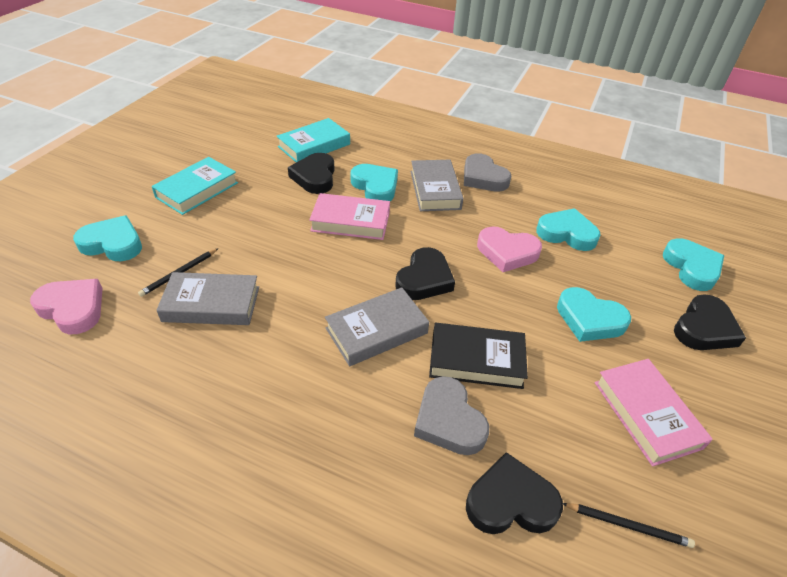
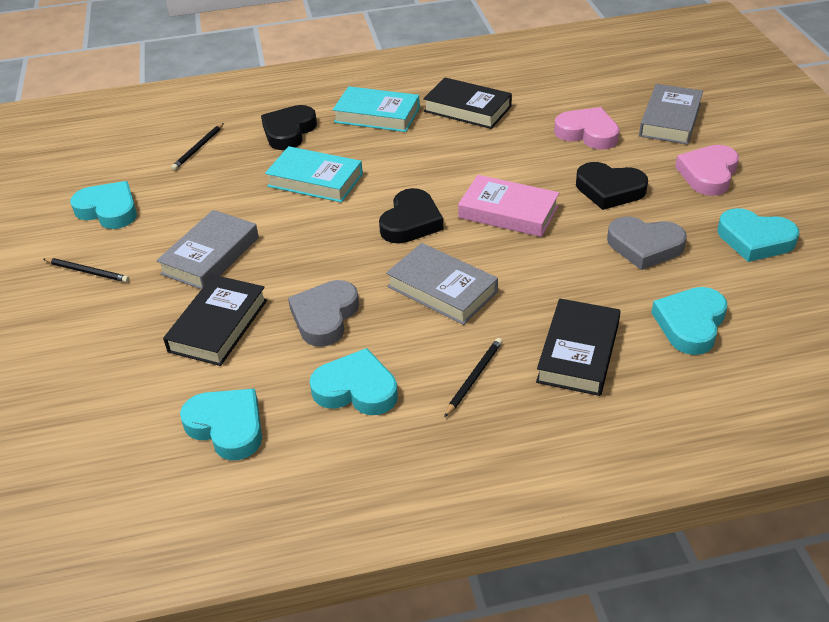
black book: [429,323,528,389] = 1 -> [163,275,267,366] [423,77,512,129] [536,298,621,396] = 3
black heart: [288,153,335,194] [395,247,455,300] [466,452,563,534] [674,294,746,350] = 4 -> [261,105,317,150] [379,188,443,244] [576,162,648,210] = 3
black pencil: [138,248,219,297] [563,503,695,548] = 2 -> [44,258,129,282] [171,123,224,170] [444,338,503,417] = 3
pink book: [309,193,390,240] [595,359,713,467] = 2 -> [458,175,559,237] = 1

